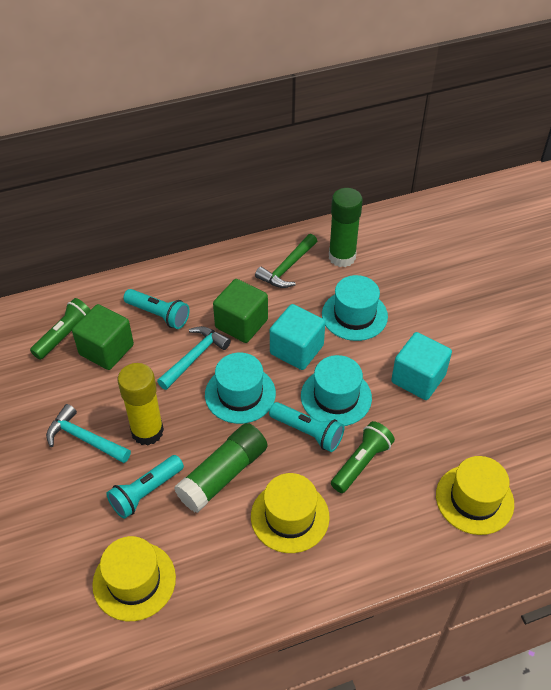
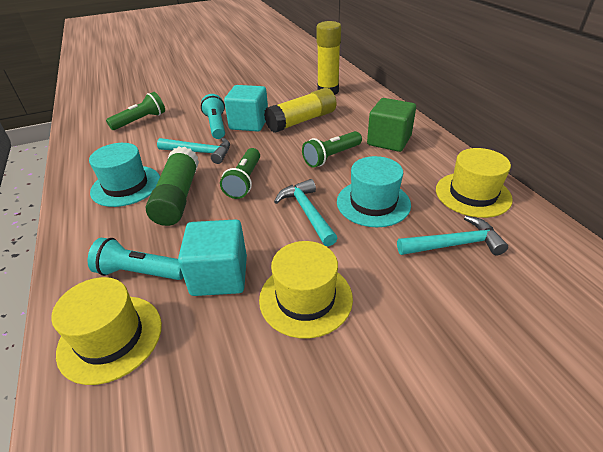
green cube: [72,304,134,370] [213,279,268,343] = 2 -> [367,98,416,152] = 1
green flashlight: [30,298,90,360] [331,421,395,493] = 2 -> [106,92,165,130] [220,148,260,199] [302,131,362,168] = 3
green glue stick: [174,423,267,513] [329,188,363,267] = 2 -> [146,147,199,226] = 1
green hammer: [255,234,317,288] = 1 -> none = 0
turquoise flashlight: [106,455,184,519] [123,289,190,329] [269,402,344,452] = 3 -> [88,238,184,280] [201,94,225,139] = 2
turquoise hammer: [46,404,131,463] [157,326,231,390] = 2 -> [157,137,230,164] [274,179,337,246] [397,216,508,255] = 3
turquoise hat: [205,352,276,424] [301,355,372,426] [322,275,388,341] = 3 -> [89,143,160,207] [337,156,411,227] = 2
yellow glue stick: [118,363,164,445] = 1 -> [264,88,336,133] [317,21,341,95] = 2

